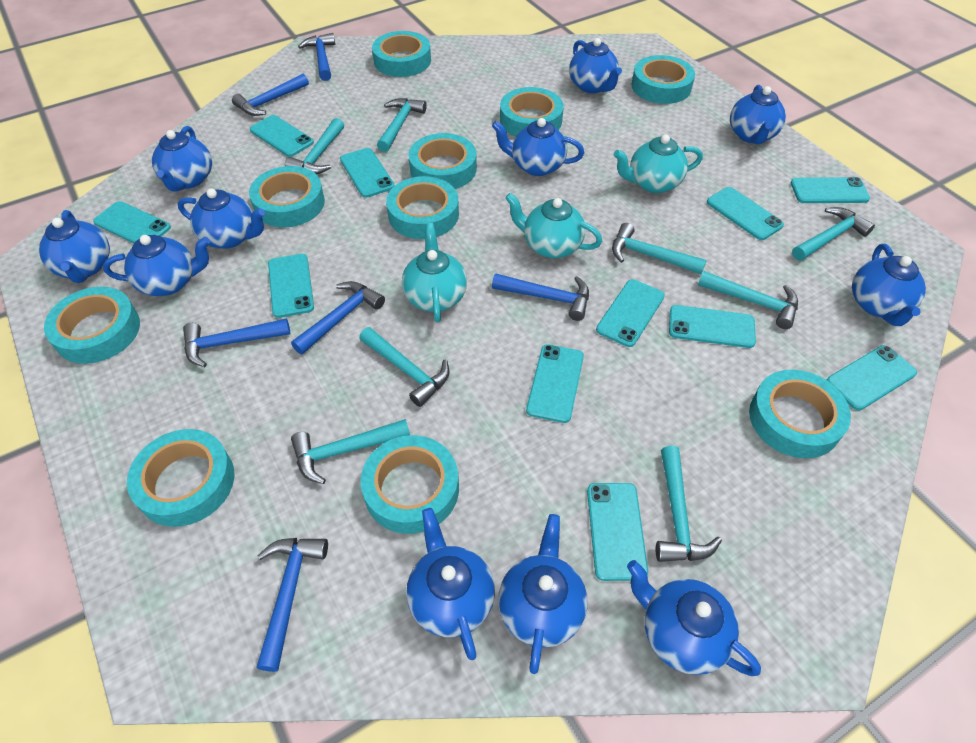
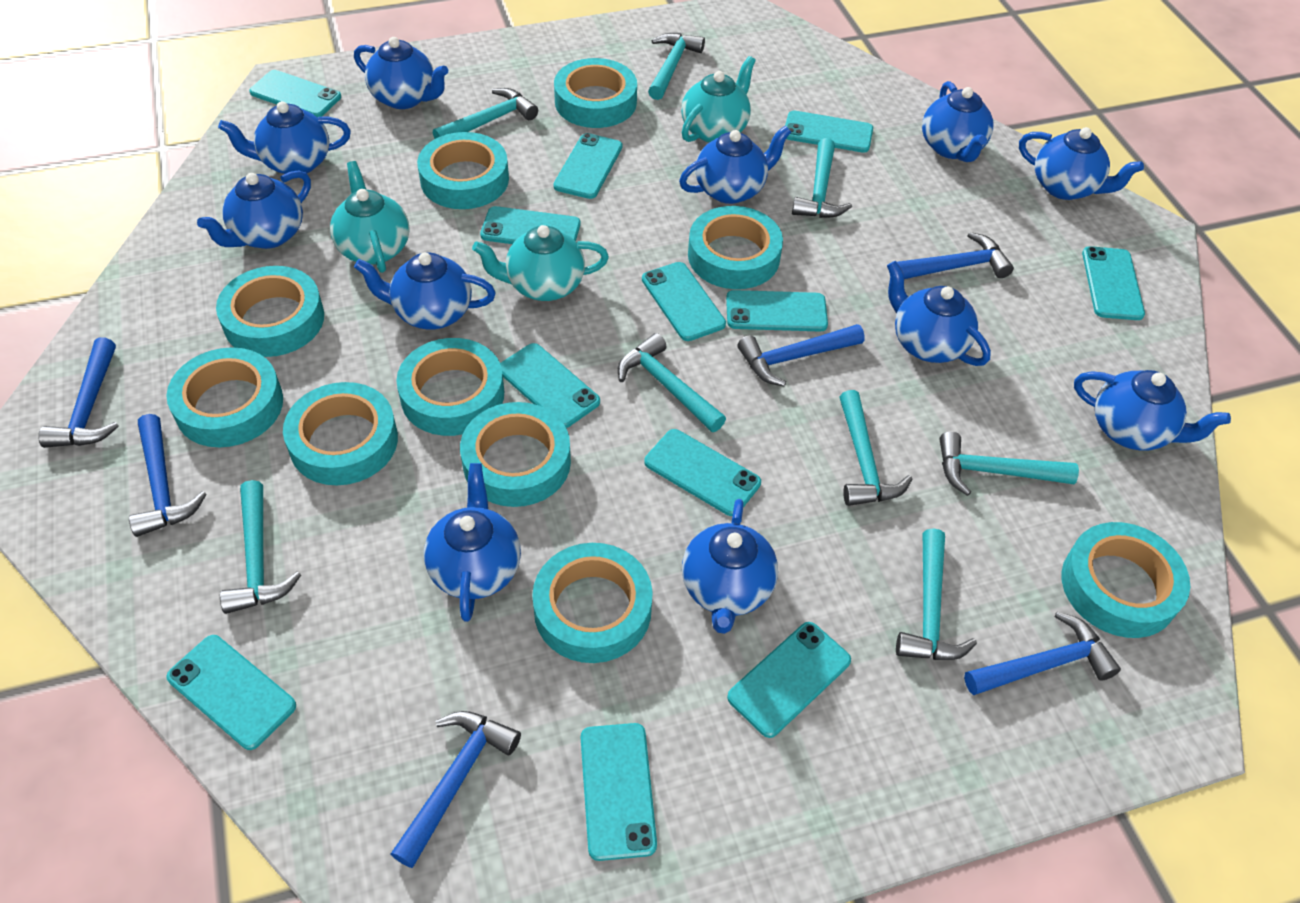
turquoise phone: [93,201,171,243] [250,115,314,157] [268,254,314,318] [340,148,395,198] [526,344,584,423] [587,483,648,581] [596,279,665,347] [669,305,756,348] [707,187,784,240] [790,177,870,203] [827,345,917,410] = 11 -> [166,635,296,750] [249,70,341,118] [480,206,580,244] [500,343,600,428] [553,133,622,199] [581,723,657,861] [642,262,726,341] [644,429,761,516] [726,290,828,332] [727,622,851,738] [785,111,873,153] [1082,246,1145,320] = 12

